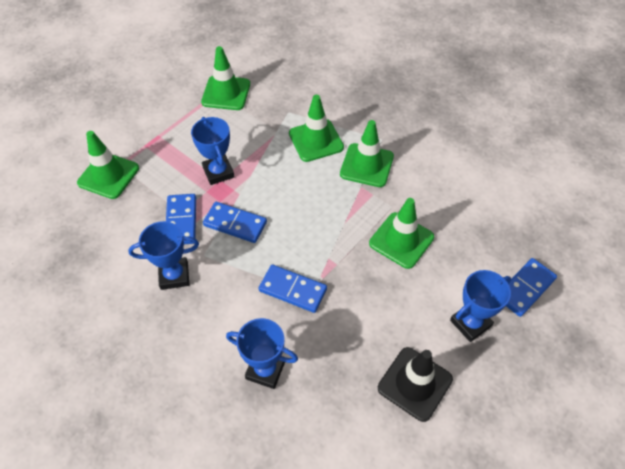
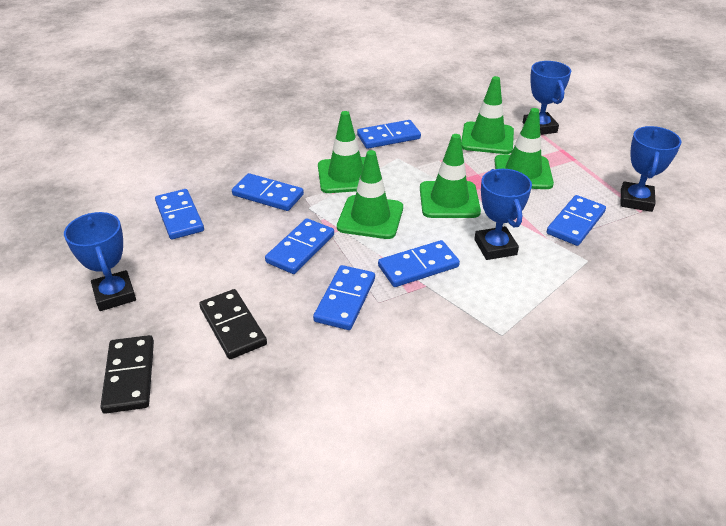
black domino: none = 0 -> [100,335,154,414] [199,289,267,359] = 2
black traffic cone: [378,347,453,422] = 1 -> none = 0
blue domino: [166,194,196,244] [203,202,267,243] [259,265,327,313] [506,258,557,317] = 4 -> [155,189,204,239] [232,173,304,211] [265,218,334,274] [313,265,375,330] [357,120,421,149] [378,240,460,287] [546,195,606,246] = 7

